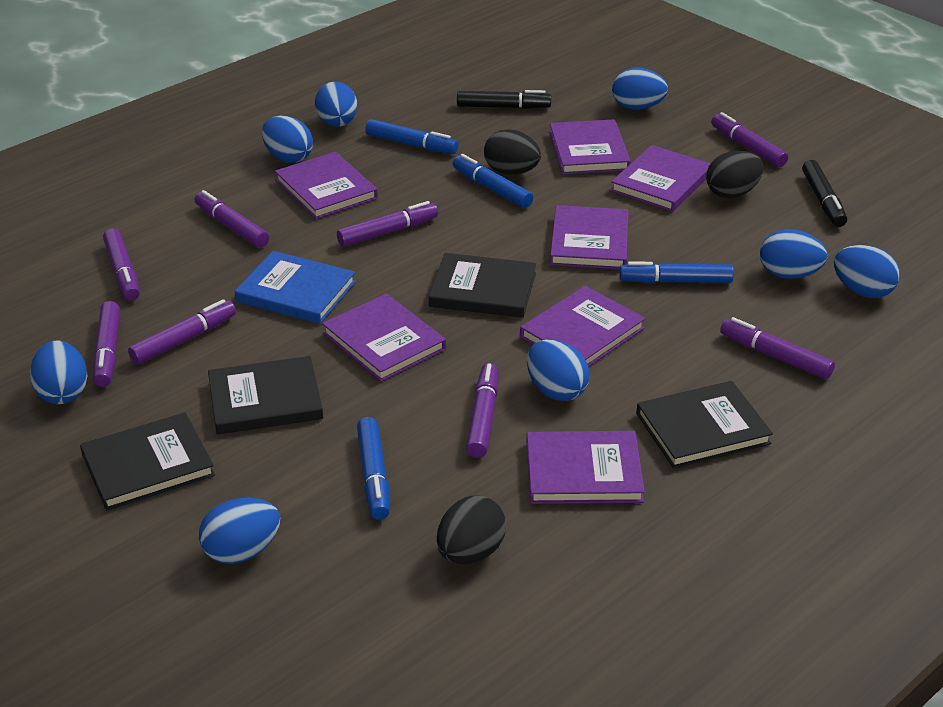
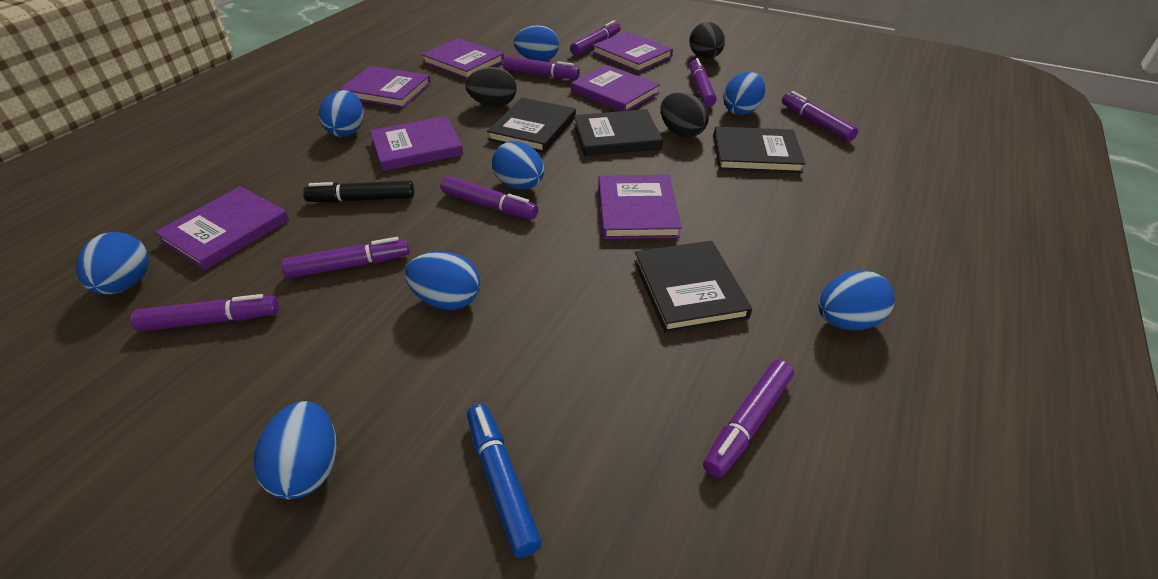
black marker: [457,90,551,109] [802,160,847,227] = 2 -> [303,181,414,203] = 1
blue book: [234,251,356,324] = 1 -> none = 0
blue marker: [357,417,390,520] [366,119,458,154] [453,154,533,208] [620,262,734,283] = 4 -> [467,404,542,558] = 1

